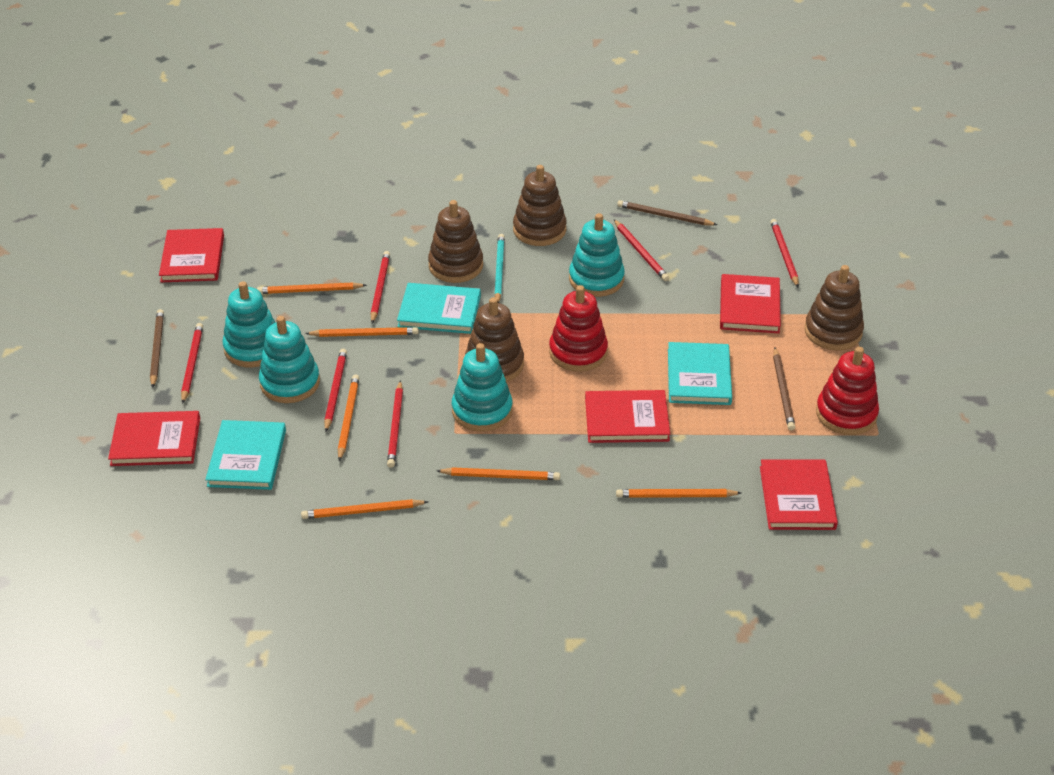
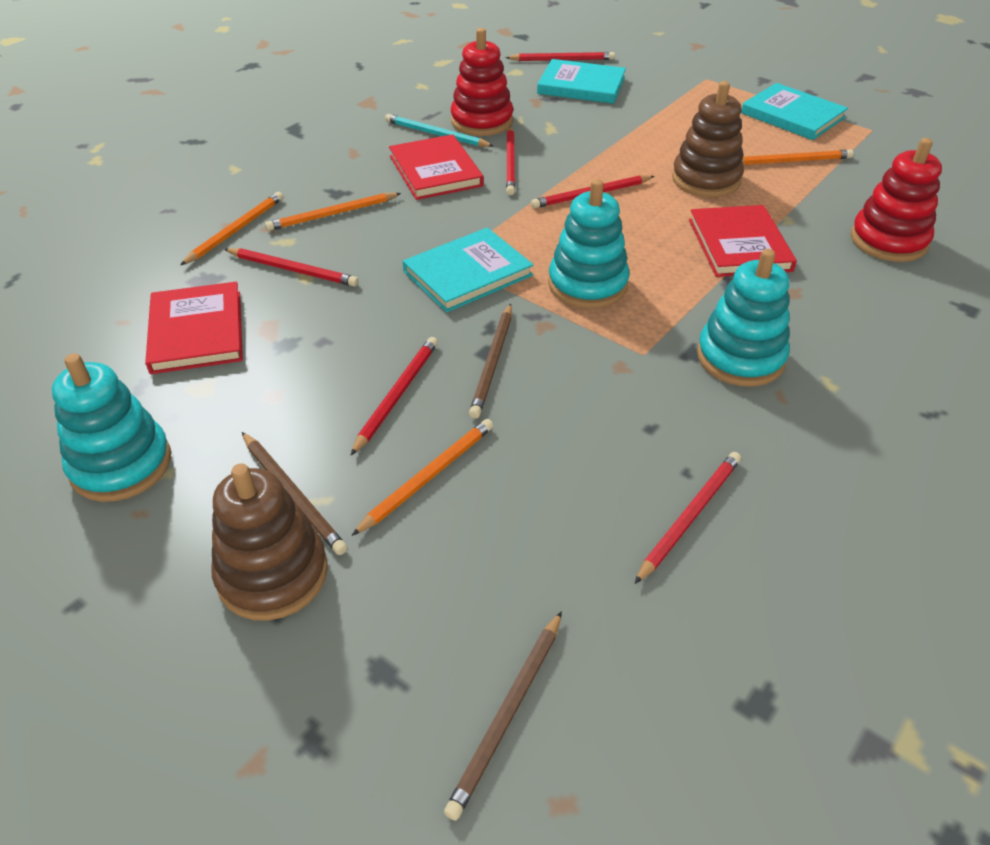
brown stacking toy: [428,200,483,283] [465,297,524,382] [513,165,567,246] [805,265,864,350] = 4 -> [211,463,328,621] [672,81,744,197] = 2
orange pencil: [257,282,367,294] [301,499,428,519] [305,327,419,337] [338,375,359,461] [436,467,560,480] [616,489,741,498] = 6 -> [180,192,283,265] [265,193,401,231] [352,419,493,536] [742,149,854,165] = 4
red book: [108,411,200,466] [159,228,224,282] [585,390,670,443] [720,274,781,333] [760,459,838,530] = 5 -> [145,282,243,374] [389,134,484,200] [689,205,797,277] = 3
turquoise stacking toy: [223,281,276,367] [259,316,320,403] [452,343,513,432] [569,213,625,297] = 4 -> [52,353,171,502] [548,179,630,309] [697,249,790,387] = 3

